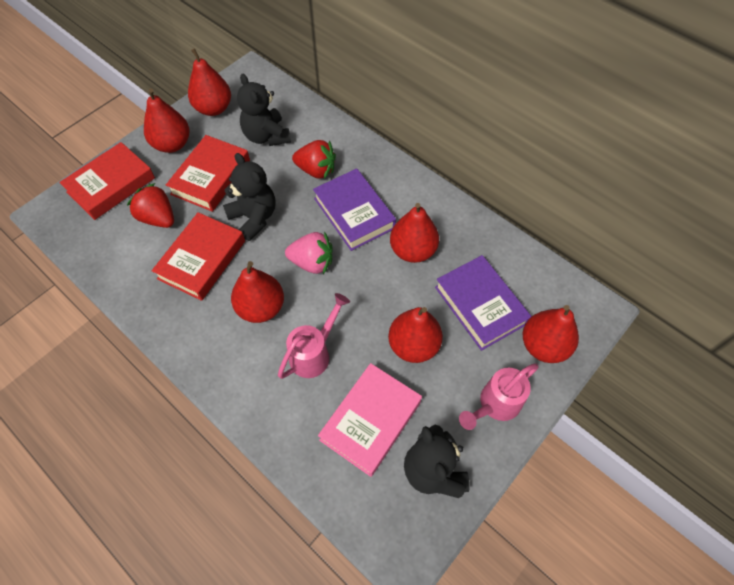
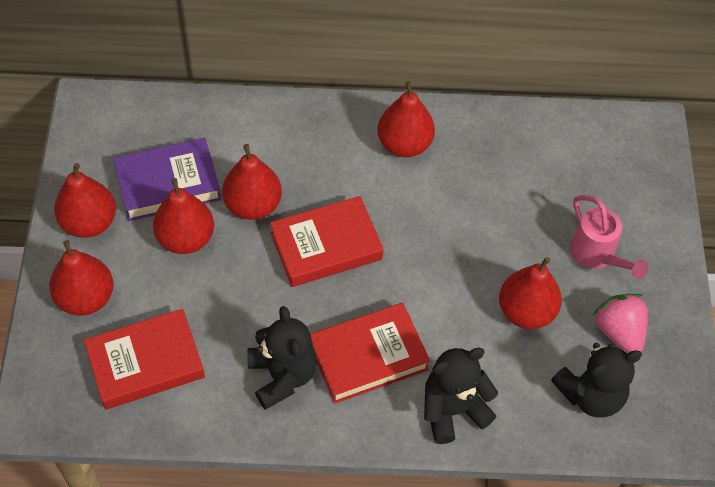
pink book: [318,363,422,477] = 1 -> none = 0
pink watering can: [278,293,350,379] [459,363,539,430] = 2 -> [570,195,649,279] = 1
purple book: [313,168,396,251] [435,255,532,351] = 2 -> [113,138,221,221] = 1
red strawberry: [127,183,174,228] [292,140,336,179] = 2 -> none = 0

